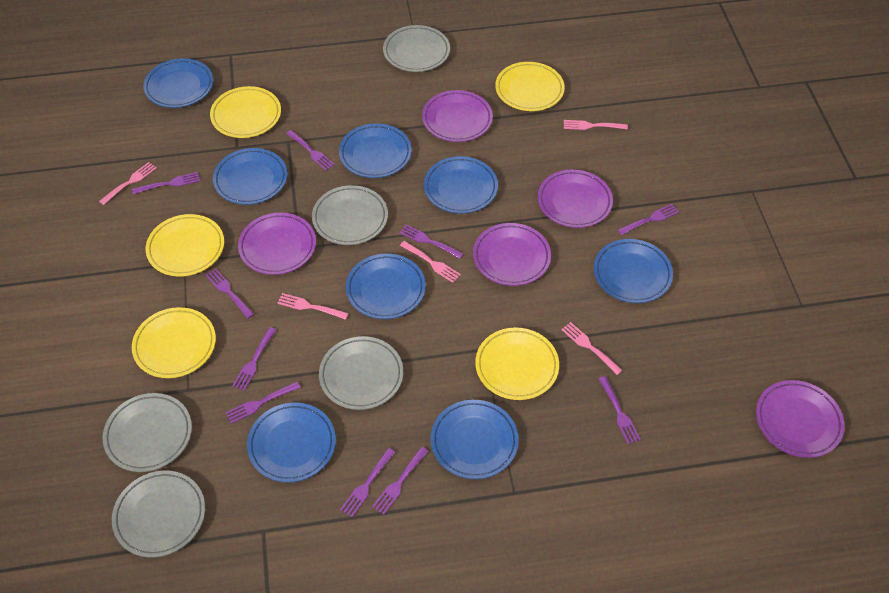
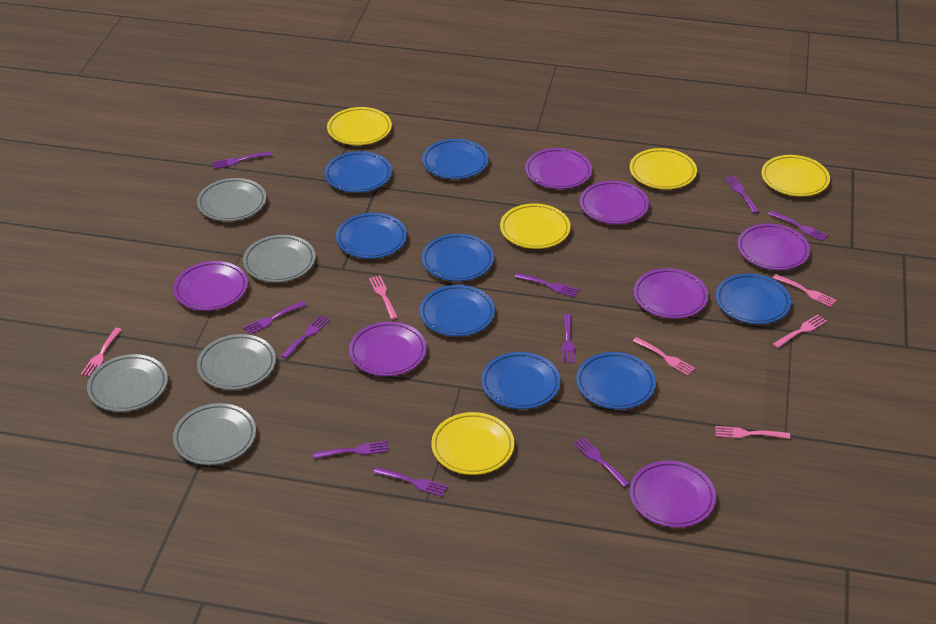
pink fork: [99,162,157,205] [277,293,348,320] [400,241,461,283] [561,322,622,375] [564,120,628,130] = 5 -> [81,328,122,377] [369,275,398,319] [633,337,695,376] [715,426,790,439] [773,274,837,307] [773,315,827,348] = 6
purple plate: [238,213,316,275] [422,90,493,142] [473,223,551,286] [538,169,613,228] [756,380,845,458] = 5 -> [173,261,248,311] [349,322,427,376] [525,148,592,189] [580,181,649,224] [630,461,716,528] [634,268,708,319] [737,223,810,270] = 7

